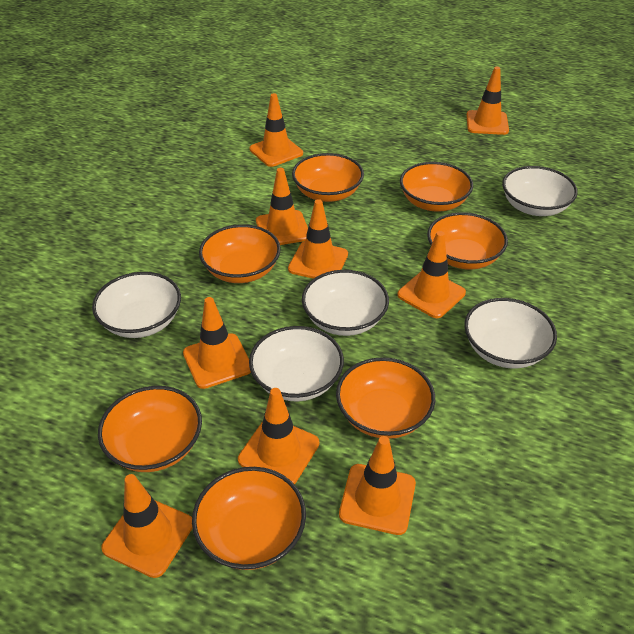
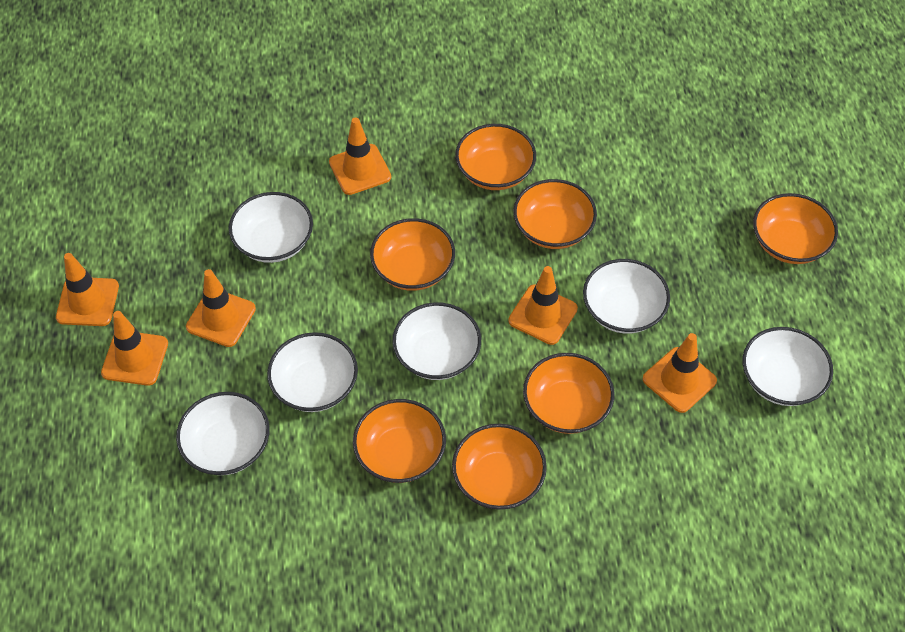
orange traffic cone: [101,474,193,578] [183,297,251,389] [238,388,319,484] [249,93,303,167] [256,168,308,245] [288,199,348,279] [339,436,416,535] [397,231,466,318] [466,67,509,135] = 9 -> [56,253,119,326] [101,311,168,386] [186,269,256,347] [329,117,391,195] [508,266,578,345] [643,333,717,413] = 6
white bowl: [92,272,181,338] [249,326,344,401] [302,270,389,336] [464,298,557,368] [502,166,578,216] = 5 -> [176,392,270,475] [229,192,313,263] [267,332,358,412] [392,302,481,380] [583,259,670,334] [742,327,833,406] = 6

